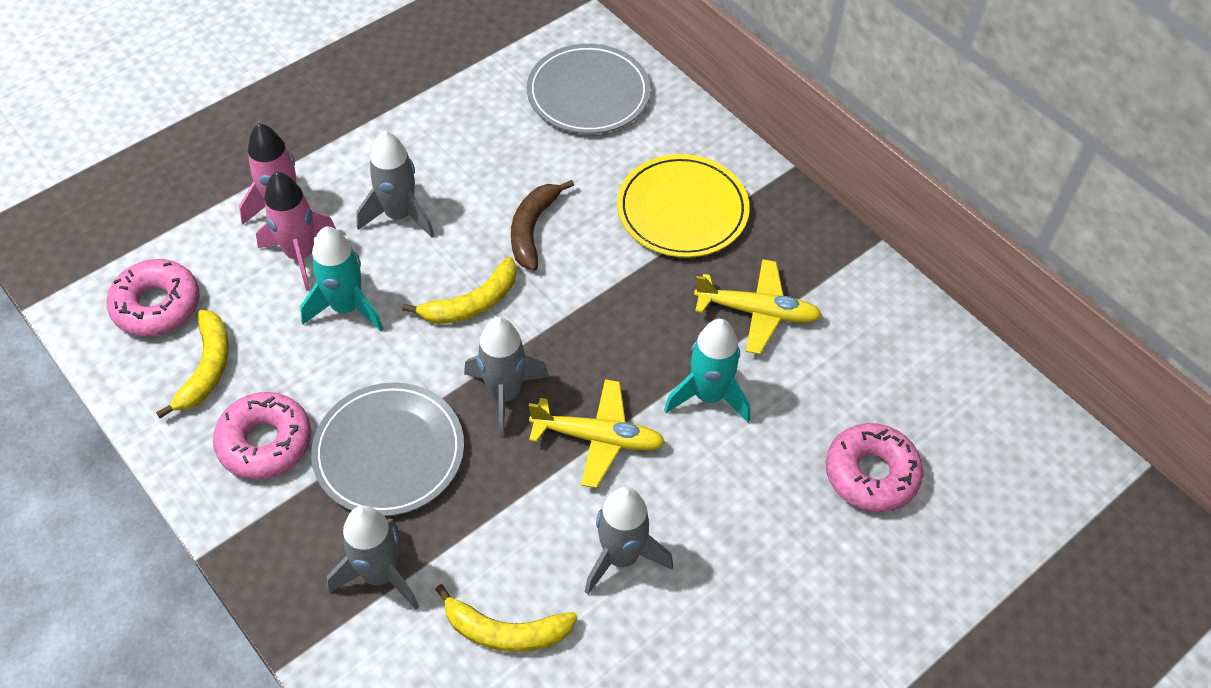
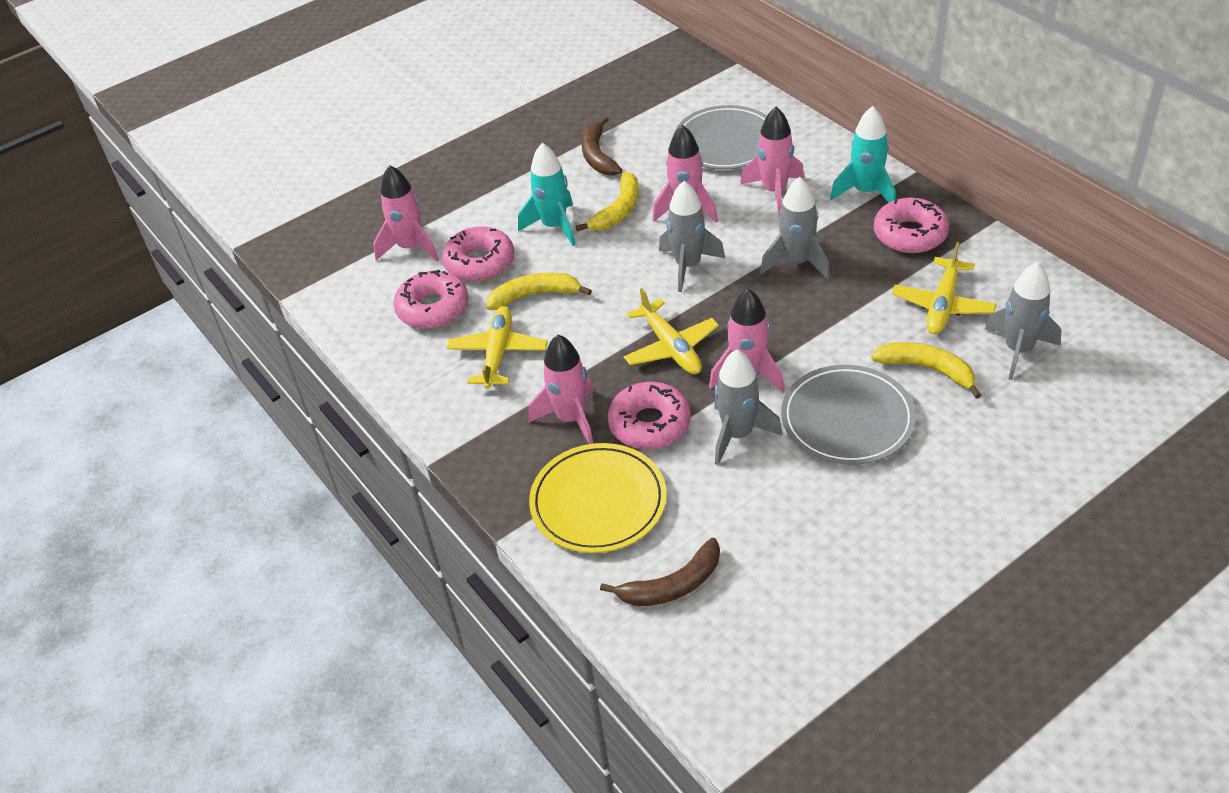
brown banana: [511,180,574,270] = 1 -> [581,116,622,176] [600,538,720,606] = 2
pink donut: [106,259,200,336] [213,392,311,480] [826,423,924,512] = 3 -> [394,269,469,329] [442,226,514,282] [608,382,691,450] [874,198,949,253] = 4
pink rocket: [239,123,313,225] [256,172,336,291] = 2 -> [373,165,439,261] [529,334,594,444] [652,125,718,223] [709,289,785,393] [740,107,804,215] = 5
yellow plane: [529,379,665,488] [694,259,822,354] = 2 -> [446,306,548,389] [624,288,719,374] [892,242,996,334] = 3

